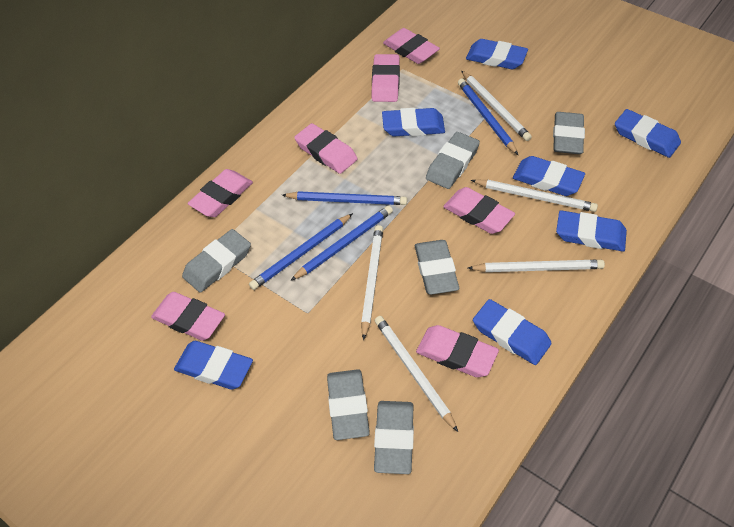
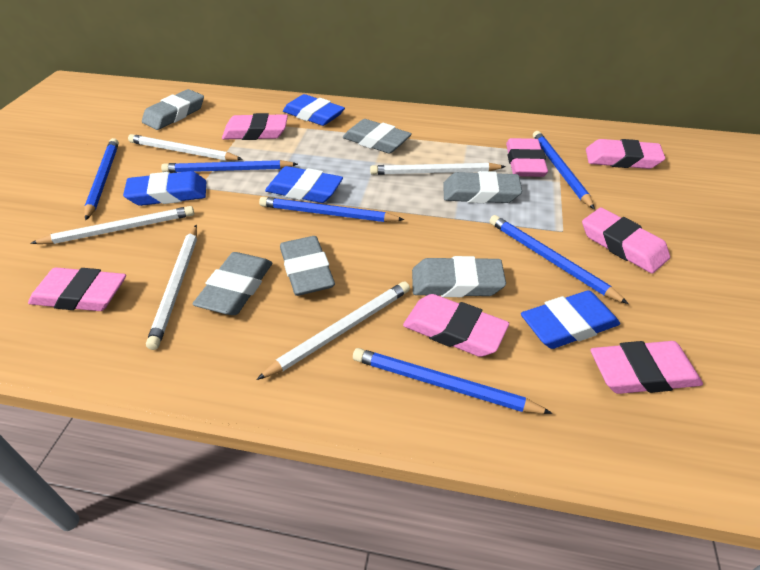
blue eraser: [174,341,253,390] [382,108,445,136] [466,39,528,69] [473,299,552,365] [513,156,585,196] [556,210,627,252] [615,109,681,158] = 7 -> [123,171,206,206] [265,166,343,203] [283,94,345,126] [521,290,620,349] = 4
blue pencil: [249,213,353,290] [282,191,407,205] [290,206,393,281] [458,79,518,155] = 4 -> [84,138,119,220] [161,160,298,173] [259,197,405,222] [353,348,552,414] [489,215,629,304] [533,131,595,210] = 6

